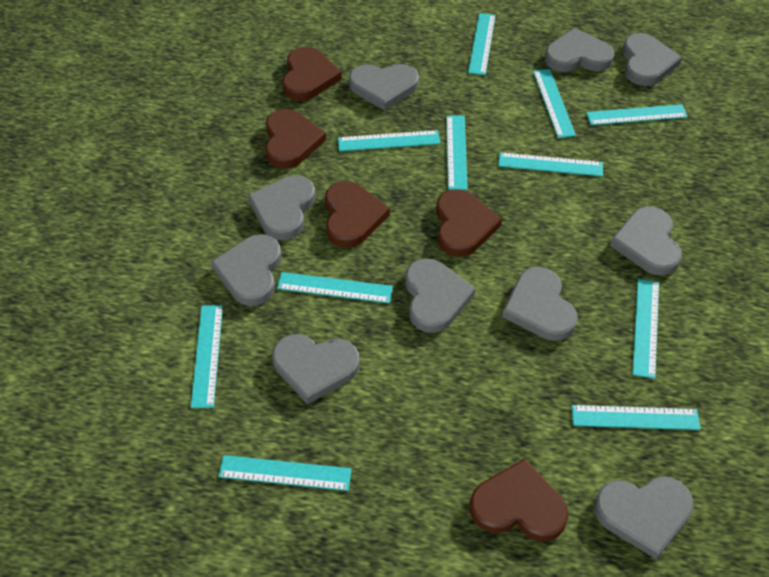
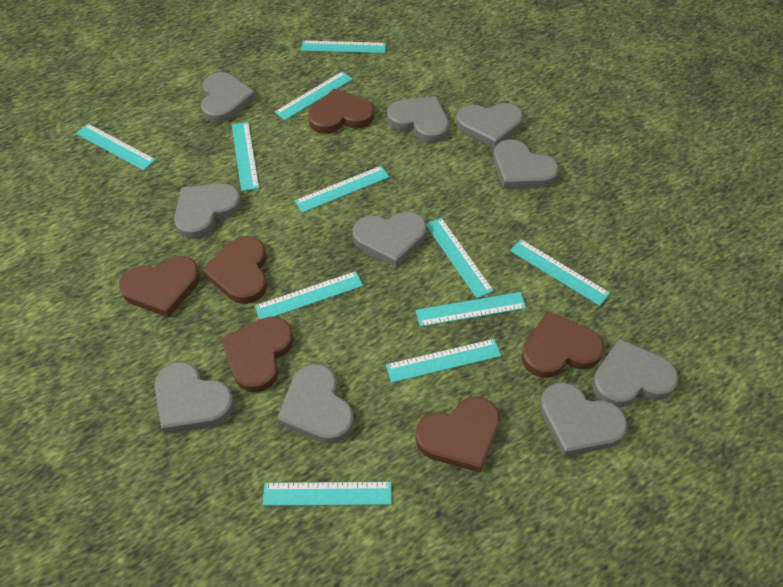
brown heart: [265,109,326,169] [282,47,342,101] [325,181,390,248] [436,189,502,257] [470,459,569,541] = 5 -> [119,256,200,317] [202,236,267,304] [221,317,294,393] [309,89,374,134] [415,396,500,472] [521,312,604,378] = 6

